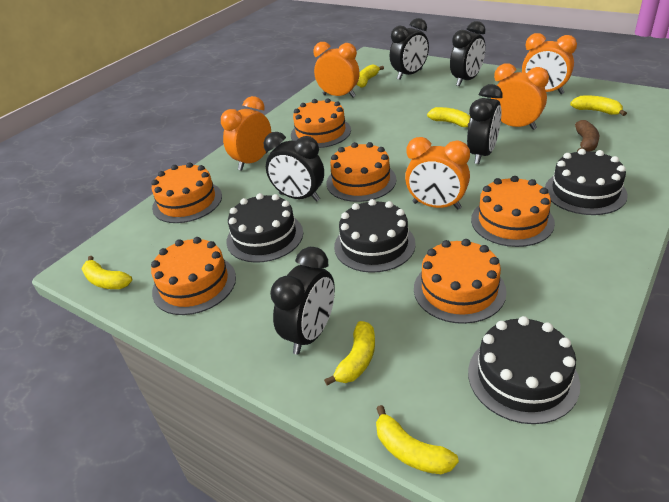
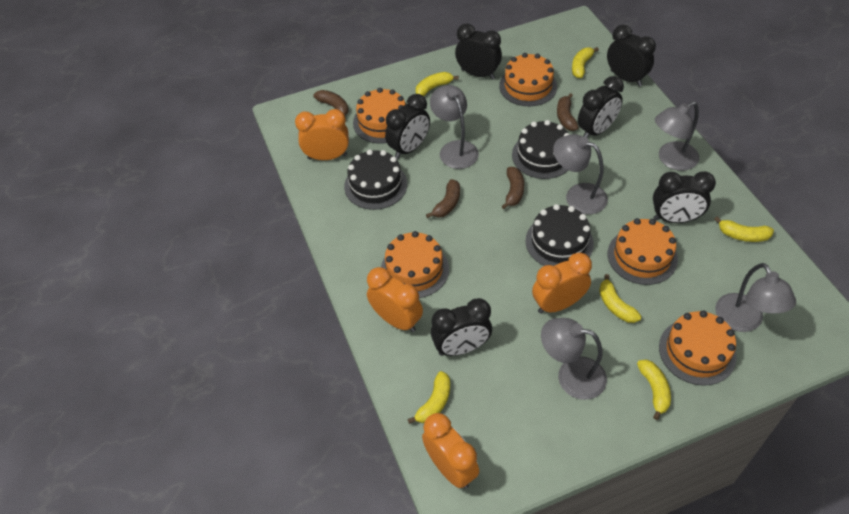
black cake: [227,193,303,263] [334,199,416,273] [468,316,580,424] [545,149,628,215] = 4 -> [344,150,407,210] [512,120,570,179] [525,204,594,266] = 3
black clock: [264,132,324,201] [270,247,335,354] [390,18,429,80] [450,21,486,86] [467,84,502,164] = 5 -> [385,94,430,159] [431,298,492,356] [455,23,502,80] [578,76,624,138] [607,25,656,86] [653,171,716,223] = 6
brown banana: [575,120,599,152] = 1 -> [313,90,349,118] [426,179,460,218] [502,167,524,209] [557,93,579,131] = 4
grey lamp: none = 0 -> [430,85,479,169] [541,318,607,400] [553,134,608,215] [655,102,699,171] [715,263,796,332] = 5
orange cake: [151,162,222,223] [151,237,236,315] [291,98,351,148] [327,142,396,202] [414,239,507,324] [471,176,555,247] = 6 -> [353,88,406,144] [381,231,449,298] [499,53,557,106] [608,218,678,285] [659,310,737,386] = 5
orange clock: [221,96,271,171] [313,42,360,98] [405,137,470,210] [491,63,549,130] [522,33,577,94] = 5 -> [295,109,349,160] [367,267,423,332] [422,413,479,489] [532,252,592,314] = 4

